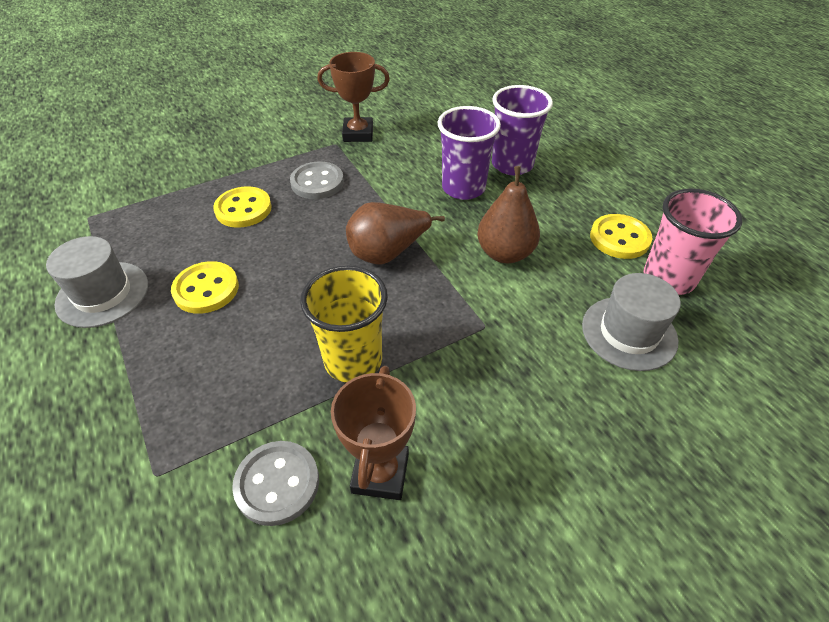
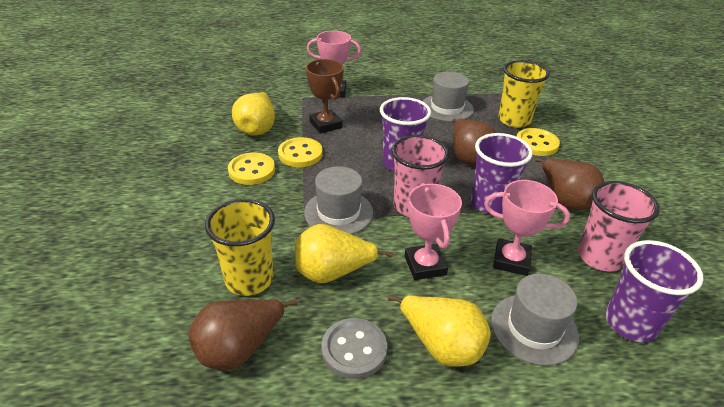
brown pear: [346,202,445,265] [477,166,540,263] = 2 -> [188,299,298,370] [452,118,496,165] [535,158,604,210] = 3
brown trophy: [317,52,390,142] [331,366,416,500] = 2 -> [306,59,344,134] = 1
grey button: [232,441,319,526] [290,162,344,199] = 2 -> [322,318,387,379] = 1
grey hat: [46,236,148,328] [582,273,681,371] = 2 -> [304,166,373,234] [423,72,474,122] [491,274,579,366] = 3
pink cup: [643,188,742,295] = 1 -> [391,135,449,217] [578,181,660,271] = 2
pink trophy: none = 0 -> [307,31,361,98] [405,183,462,280] [484,180,570,276] = 3
purple cup: [438,106,501,200] [492,85,553,175] = 2 -> [380,97,431,172] [471,133,533,215] [605,240,704,342] = 3
yellow cup: [300,266,388,382] = 1 -> [205,199,275,296] [498,60,550,128] = 2
yellow pear: none = 0 -> [232,92,275,136] [295,224,393,283] [388,295,491,367] = 3

